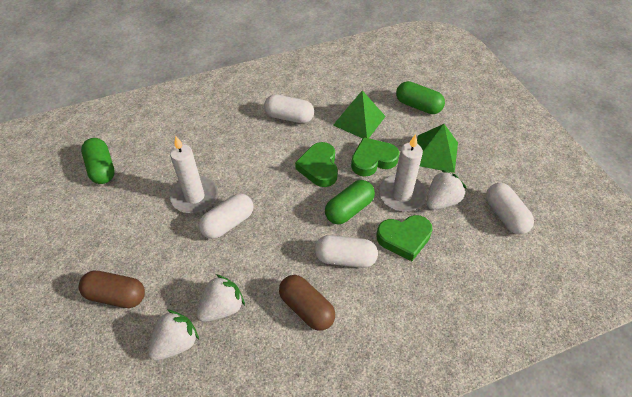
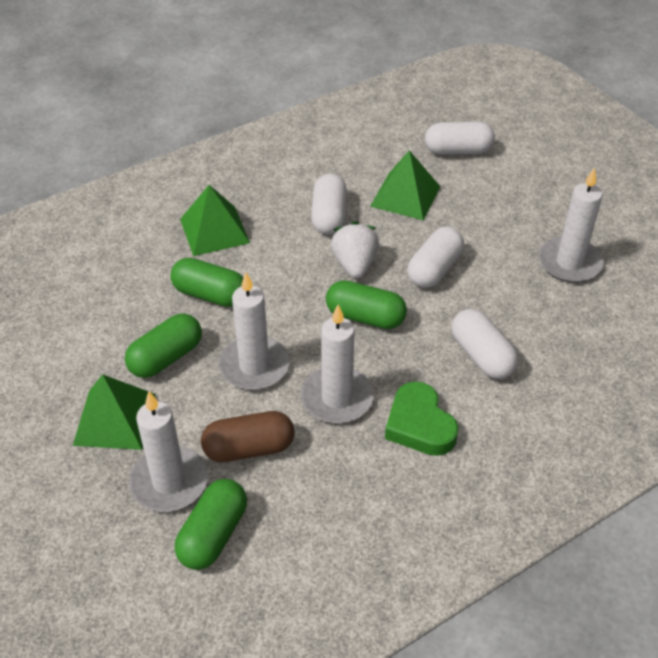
brown capsule: [79,271,145,308] [279,275,335,331] = 2 -> [201,411,294,462] = 1
green capsule: [81,138,115,184] [325,180,375,224] [396,81,445,114] = 3 -> [125,313,202,378] [170,258,243,307] [175,479,247,570] [326,280,407,329] = 4
green heart: [295,142,338,187] [351,137,399,177] [376,215,433,261] = 3 -> [385,381,458,456] = 1
green pyramid: [333,90,386,138] [417,124,458,173] = 2 -> [73,374,156,450] [180,185,250,256] [370,150,441,220] = 3
white candle: [170,136,218,213] [379,134,426,212] = 2 -> [129,391,208,512] [218,272,289,390] [301,305,374,424] [538,167,603,283] = 4
white strawberry: [148,310,199,361] [197,274,245,322] [427,170,467,210] = 3 -> [331,221,379,278] = 1

